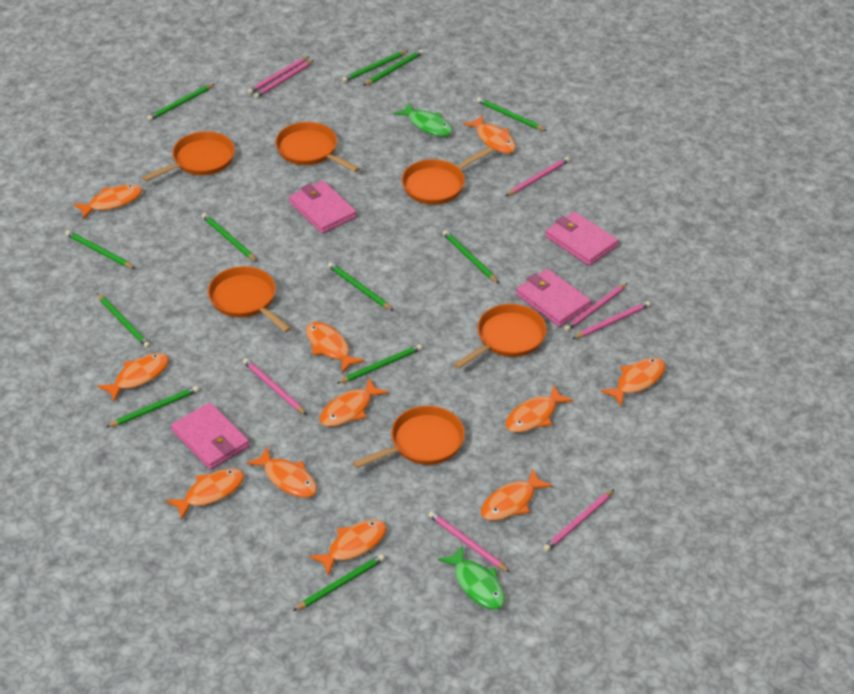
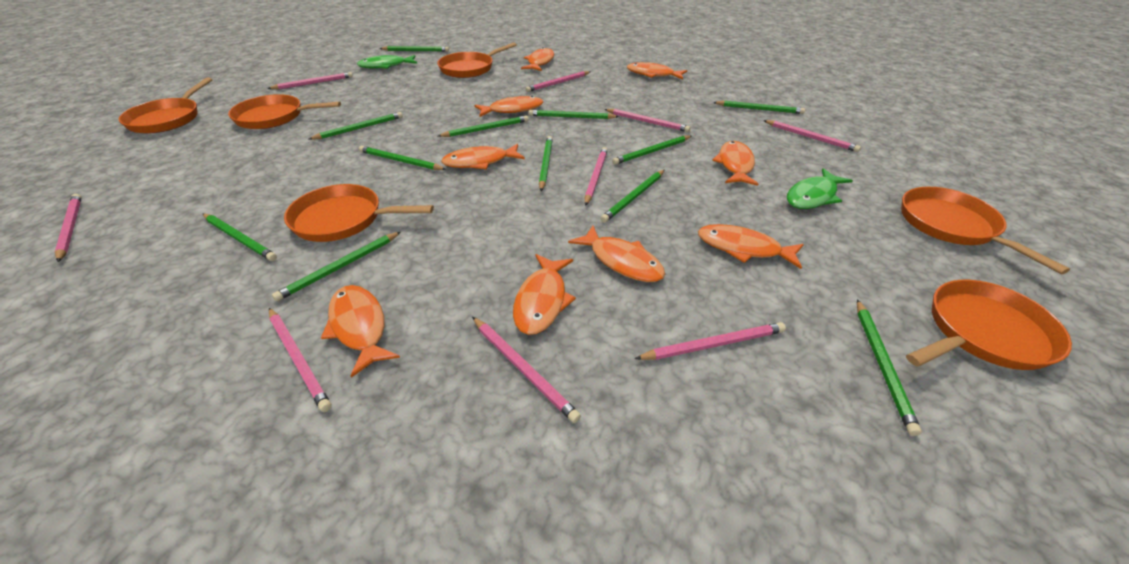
orange fish: [73,185,142,220] [97,353,169,402] [166,468,244,520] [246,447,317,498] [306,322,365,373] [309,520,387,576] [320,378,389,427] [463,115,516,154] [481,468,553,521] [506,385,574,433] [601,358,665,406] = 11 -> [321,285,400,378] [441,144,525,169] [475,96,543,117] [513,254,576,335] [521,47,554,71] [568,226,665,282] [627,62,687,80] [698,224,804,269] [712,141,758,186] = 9
pink pencil: [243,358,307,415] [248,57,309,94] [254,60,314,98] [428,511,510,573] [506,157,570,196] [543,489,614,552] [564,283,628,331] [572,301,651,339] = 8 -> [55,194,82,262] [267,72,353,89] [269,308,332,412] [472,317,581,423] [526,71,590,92] [585,147,608,206] [605,109,690,132] [635,322,786,360] [763,120,861,152] = 9
pink wallet: [171,402,249,470] [289,181,357,234] [516,269,591,327] [545,211,618,266] = 4 -> none = 0

